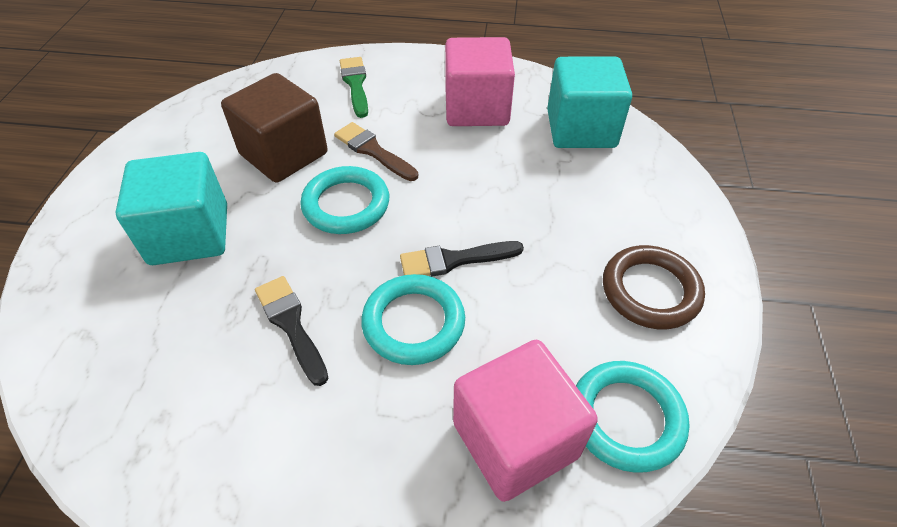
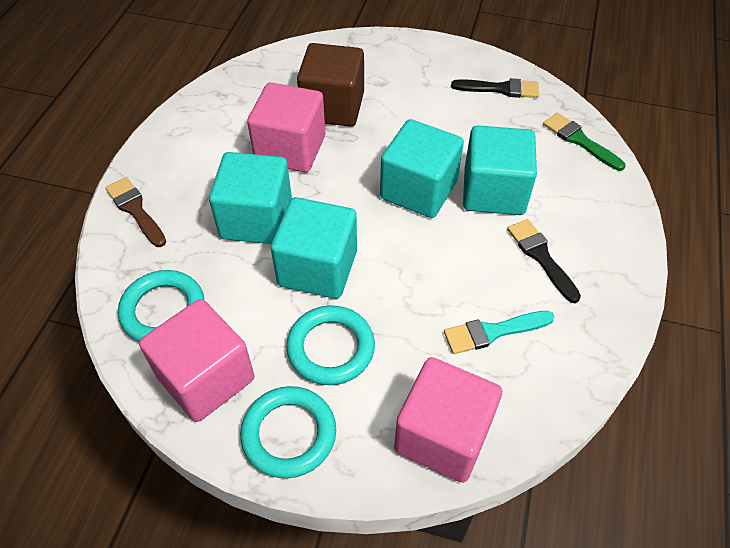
brown ring: [603,245,705,329] = 1 -> none = 0
pink cube: [445,37,515,126] [453,340,598,502] = 2 -> [139,299,254,422] [247,82,325,172] [394,357,502,483] = 3
turquoise brush: none = 0 -> [444,311,555,354] = 1
turquoise cube: [116,152,227,265] [547,57,632,148] = 2 -> [209,152,292,244] [271,197,357,299] [380,119,464,218] [463,125,537,215] = 4

